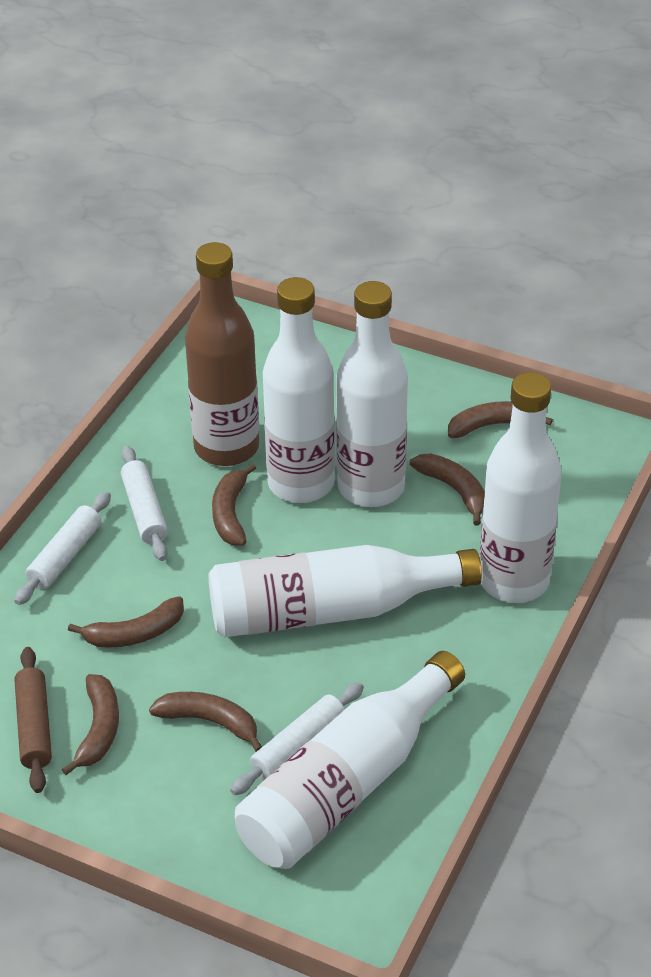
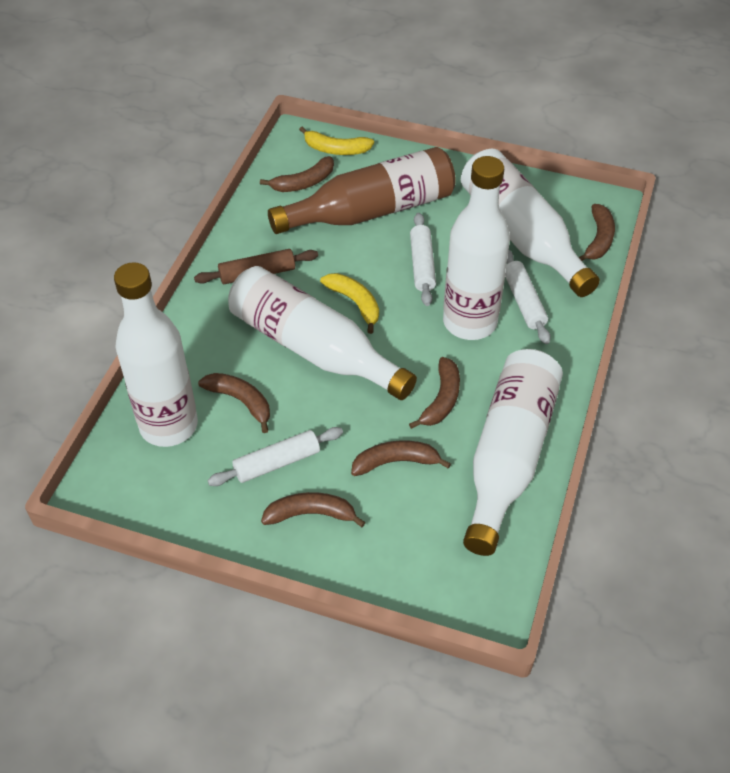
yellow banana: none = 0 -> [299,127,374,155] [320,273,379,334] = 2

